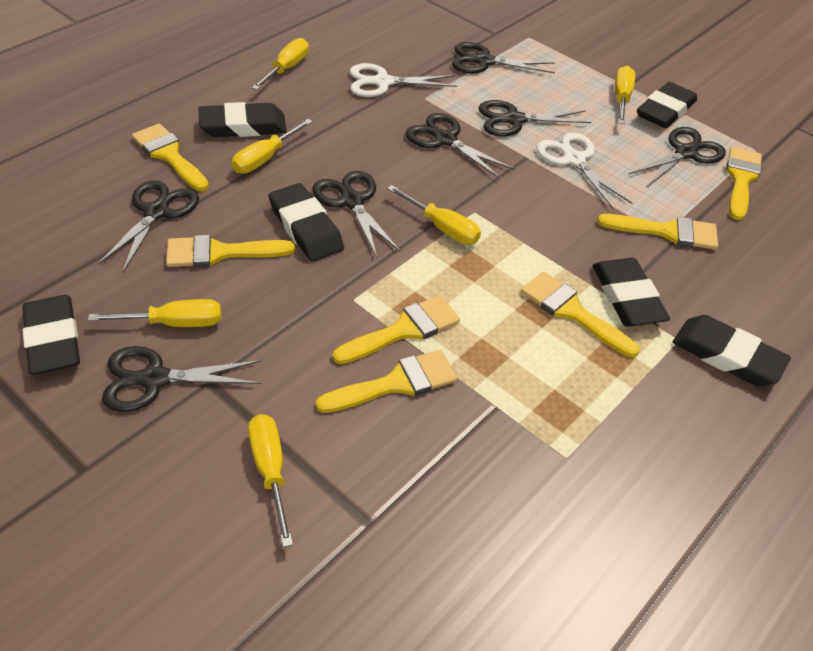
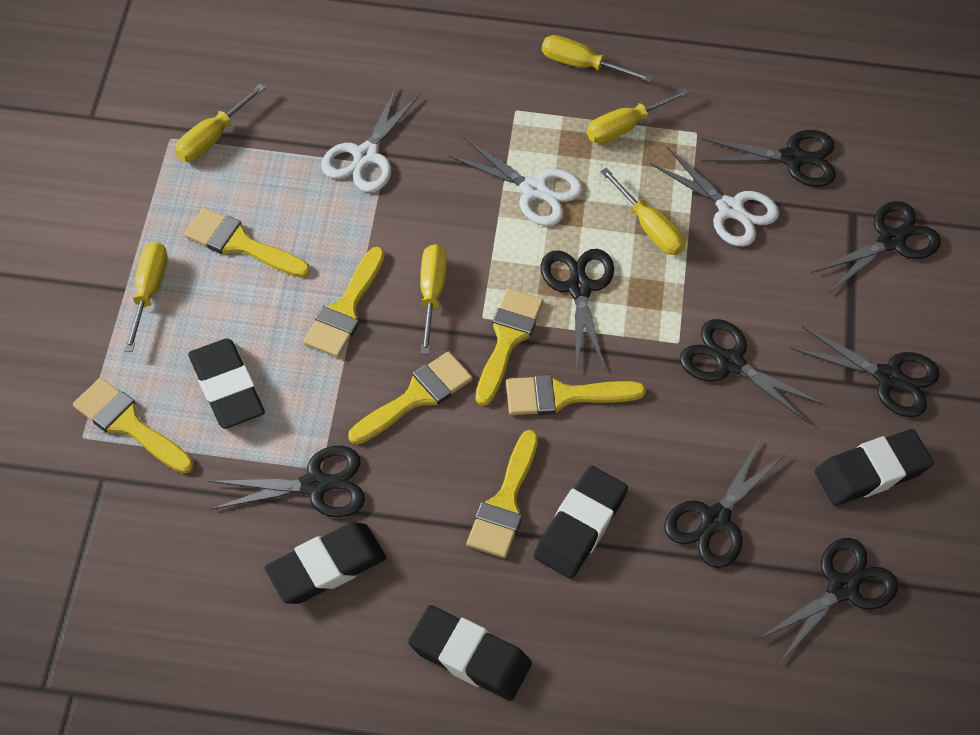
black eraser: [22,295,80,375] [198,102,287,137] [268,183,344,262] [592,258,670,327] [637,82,697,128] [673,315,791,386] = 6 -> [188,338,265,429] [264,522,386,604] [408,605,532,701] [534,466,628,579] [815,429,934,506] = 5
black scissors: [97,180,199,273] [102,346,261,412] [312,171,401,257] [405,113,514,179] [452,42,555,73] [478,100,591,137] [628,127,726,188] = 7 -> [208,446,365,517] [541,249,614,369] [664,439,786,568] [680,319,824,423] [701,130,836,187] [757,538,898,664] [791,325,940,417] [811,201,941,293] = 8
white scissors: [350,63,457,97] [536,133,633,209] = 2 -> [321,86,420,192] [449,137,583,226] [650,147,779,247] = 3

